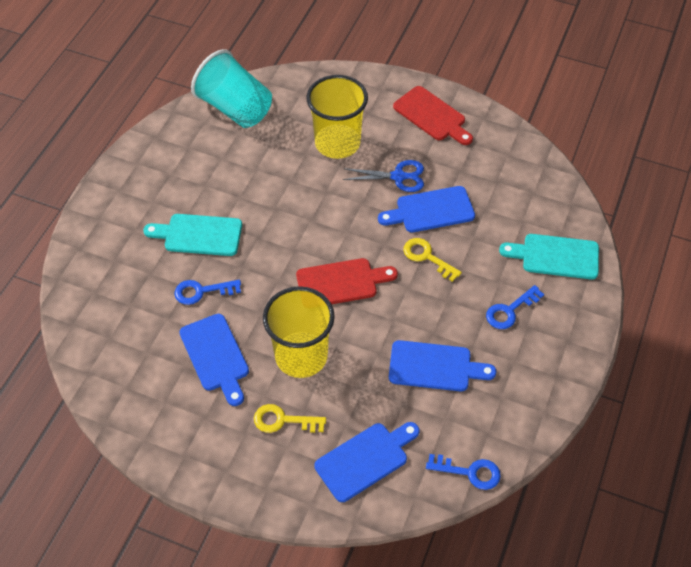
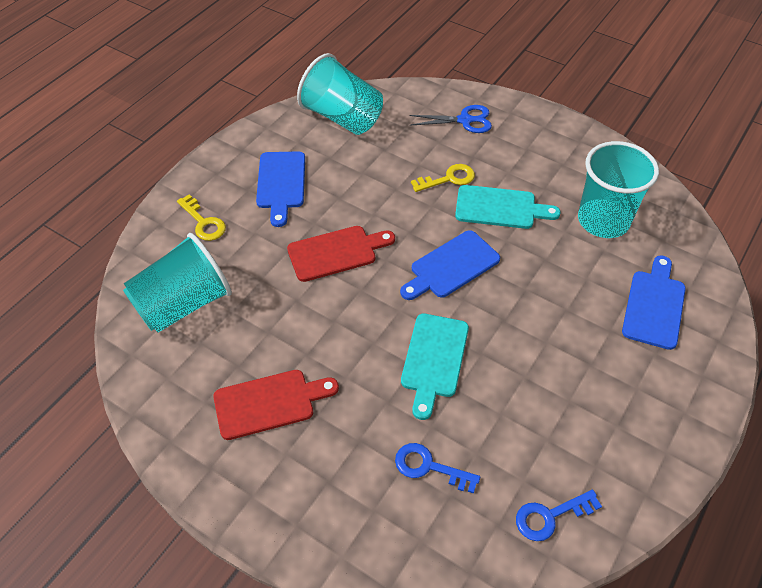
blue cutting board: [180,314,249,406] [315,422,419,502] [378,186,475,232] [389,340,496,391] = 4 -> [256,151,305,227] [400,230,500,300] [622,255,686,350] = 3
blue key: [175,280,241,305] [426,454,501,490] [486,285,544,329] = 3 -> [395,443,480,493] [516,490,602,541] = 2
turquoise cup: [191,49,272,128] = 1 -> [123,233,232,332] [297,53,383,135] [578,141,659,238] = 3
yellow cup: [263,286,335,378] [306,75,368,159] = 2 -> none = 0

